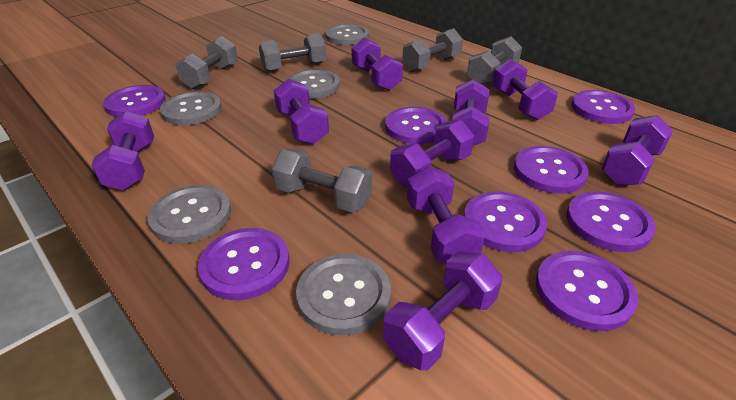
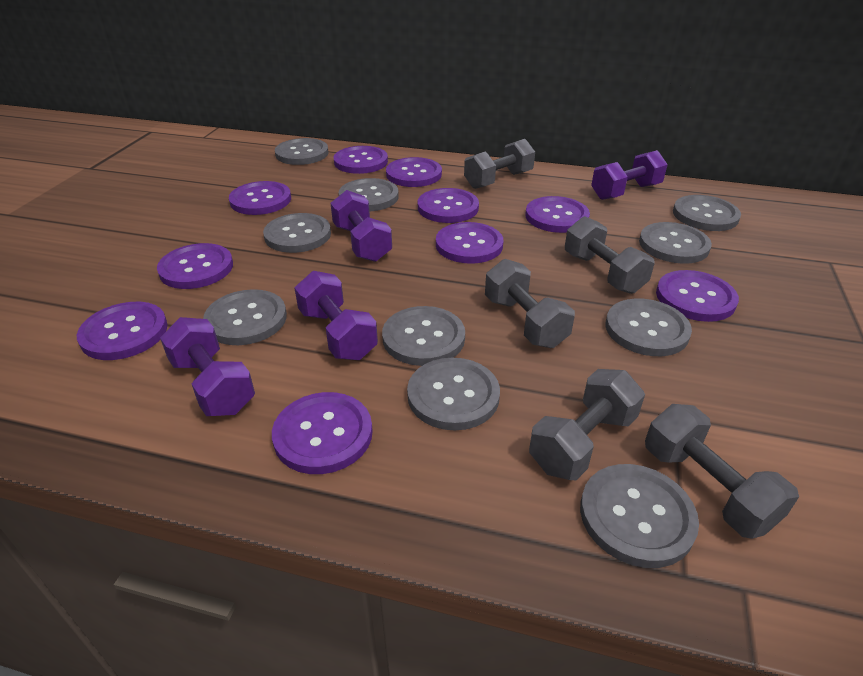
grey button: [147,185,231,244] [160,91,222,125] [288,69,340,99] [296,254,391,336] [325,24,369,45] = 5 -> [203,289,287,345] [263,213,331,253] [275,138,328,165] [339,178,399,211] [382,306,465,366] [407,358,500,430] [580,464,699,568] [605,299,692,356] [639,222,712,264] [673,195,741,231] = 10
purple button: [103,85,166,117] [198,228,289,300] [385,107,447,144] [464,192,547,252] [514,146,589,194] [536,251,638,331] [566,191,656,252] [571,90,635,124] = 8 -> [77,302,168,360] [157,243,233,289] [229,181,291,215] [272,392,373,474] [334,146,388,174] [386,157,442,187] [418,188,479,223] [436,222,503,264] [525,196,590,233] [656,270,739,322] = 10
purple dumbbell: [91,111,154,190] [274,79,329,144] [351,38,403,91] [383,251,503,370] [390,120,474,187] [407,166,486,263] [452,79,489,146] [492,59,558,120] [601,115,673,185] = 9 -> [160,317,255,416] [295,271,378,360] [331,190,392,262] [591,150,668,200] = 4

